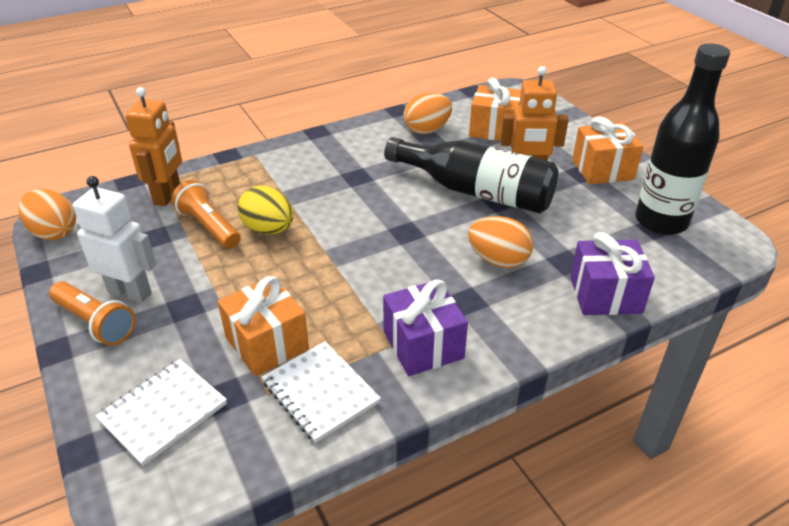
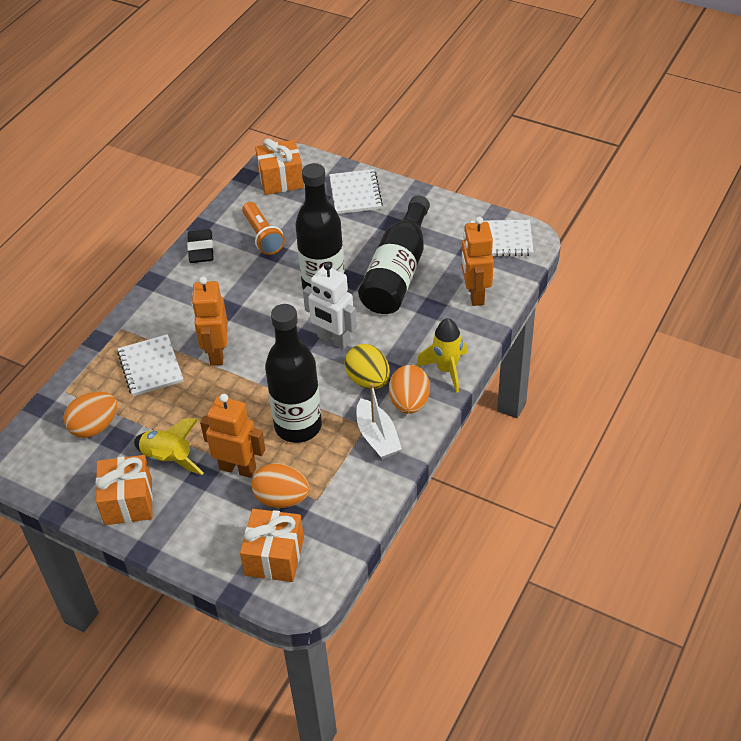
black bottle: [384,137,558,214] [635,43,730,235] = 2 -> [265,304,322,443] [295,163,345,290] [358,195,430,314] = 3
black eraser: none = 0 -> [187,229,214,263] = 1
orange flashlight: [49,281,136,346] [172,180,241,249] = 2 -> [242,202,285,255] = 1
orange robot: [125,87,182,206] [500,66,569,161] = 2 -> [191,277,228,366] [200,394,265,478] [461,217,494,306] = 3
purple gift: [383,279,468,376] [570,232,655,315] = 2 -> none = 0
white boat: none = 0 -> [357,383,402,459] = 1
white notebook: [96,359,227,466] [262,341,381,443] = 2 -> [117,334,183,396] [329,169,383,214] [471,220,534,257] = 3
yellow rocket: none = 0 -> [134,418,204,475] [416,318,467,393] = 2

